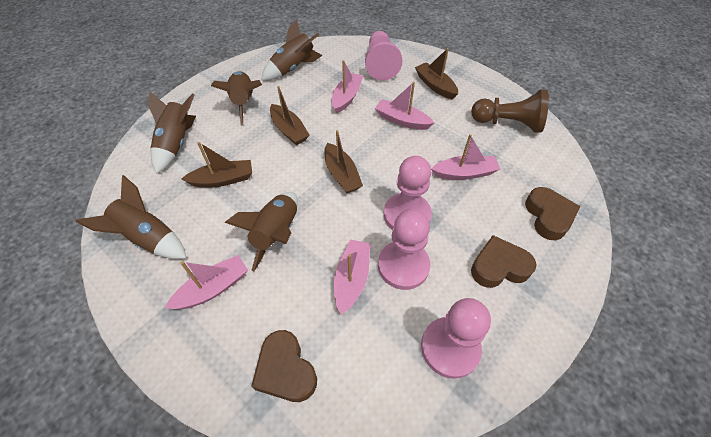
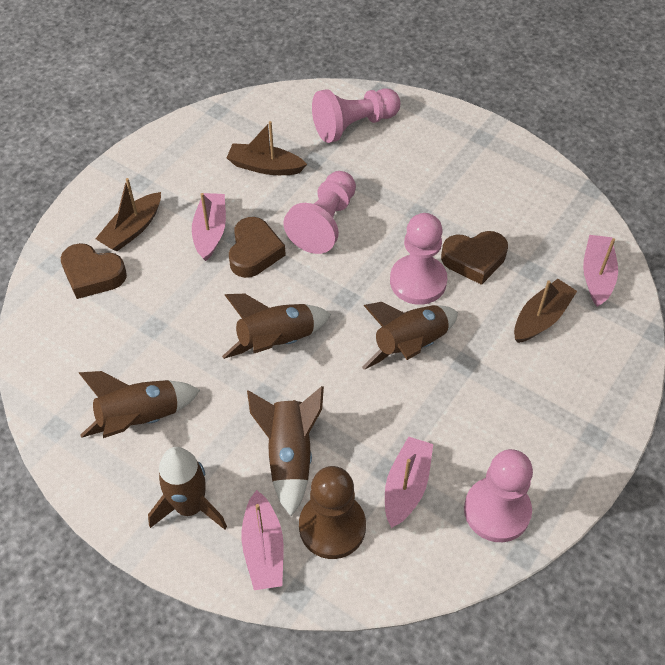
brown boat: [181,142,252,188] [270,86,310,145] [325,130,363,193] [415,48,458,99] = 4 -> [96,178,161,251] [227,121,307,175] [514,279,577,343] = 3
pink boat: [165,255,248,309] [332,60,363,113] [334,239,370,314] [375,82,434,130] [431,134,500,180] = 5 -> [192,193,226,261] [242,490,284,590] [385,437,433,528] [583,235,618,307] = 4

